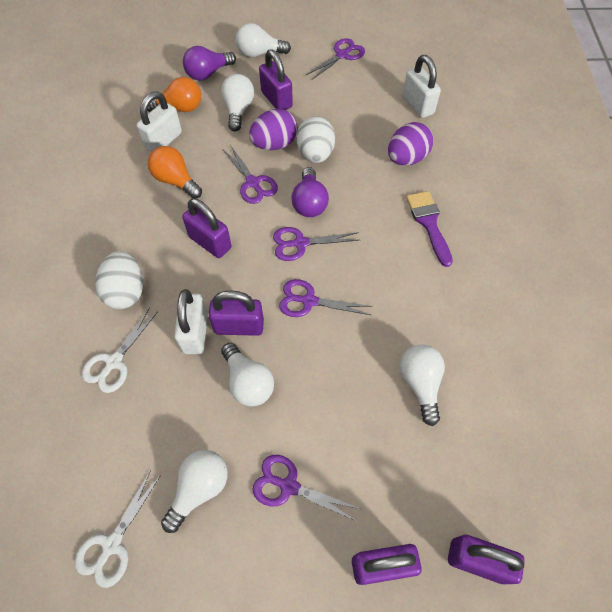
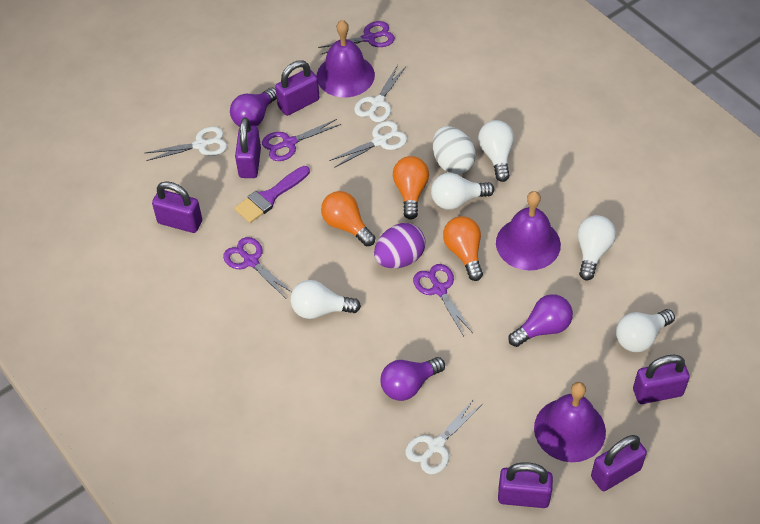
orange light bulb: [148,77,201,112] [148,146,202,198] = 2 -> [321,191,375,246] [393,156,429,220] [443,216,483,281] = 3
purple bell: none = 0 -> [317,20,375,97] [496,191,561,271] [534,382,606,462] = 3
purple egg: [249,109,298,150] [388,122,433,166] = 2 -> [374,223,426,269] = 1
purple light bulb: [183,46,236,81] [292,167,329,217] = 2 -> [230,87,277,127] [380,357,445,401] [508,294,573,347] = 3
purple padlock: [182,198,231,258] [209,290,264,336] [259,49,293,110] [352,544,422,585] [448,535,525,584] = 5 -> [152,181,202,233] [235,117,261,178] [275,60,319,116] [498,462,553,508] [591,435,647,491] [633,355,690,404] = 6
purple scissors: [223,145,278,204] [252,455,361,521] [273,227,359,261] [279,279,373,317] [306,38,365,80] = 5 -> [223,237,292,297] [262,119,341,161] [318,21,395,54] [413,264,473,336] = 4
white egg: [95,251,143,309] [297,116,335,163] = 2 -> [432,126,476,174] = 1
white padlock: [137,91,182,152] [174,289,208,354] [403,55,441,118] = 3 -> none = 0
white scissors: [75,470,161,588] [82,307,158,393] = 2 -> [146,126,227,161] [330,121,407,168] [354,65,406,122] [405,399,481,474] = 4

